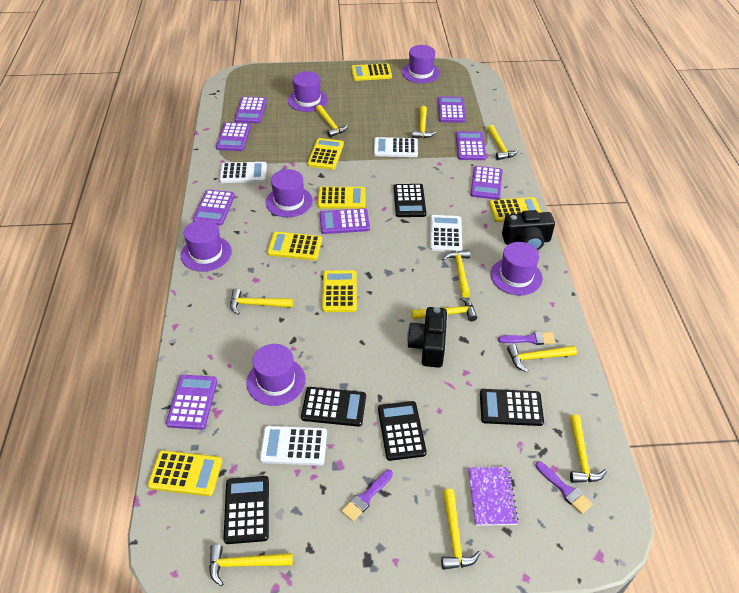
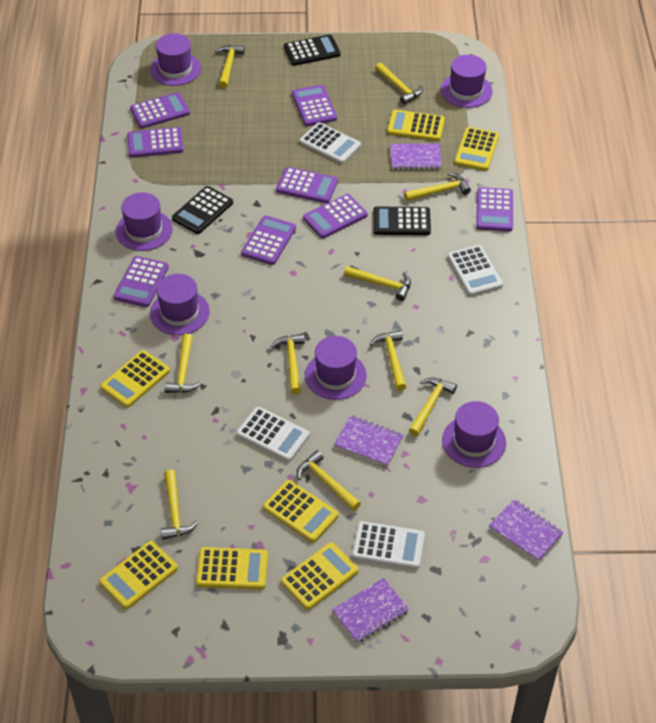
black calculator: [223,476,269,544] [301,387,366,427] [378,401,427,461] [394,184,426,217] [480,389,544,426] = 5 -> [172,186,233,234] [284,34,341,66] [373,207,431,235] = 3
black camera: [407,307,447,368] [502,210,555,250] = 2 -> none = 0
purple brush: [341,470,393,522] [498,332,555,345] [535,461,593,514] = 3 -> none = 0
purple notebook: [468,467,519,526] = 1 -> [332,578,409,643] [334,415,403,466] [390,143,442,170] [489,499,563,562] = 4

